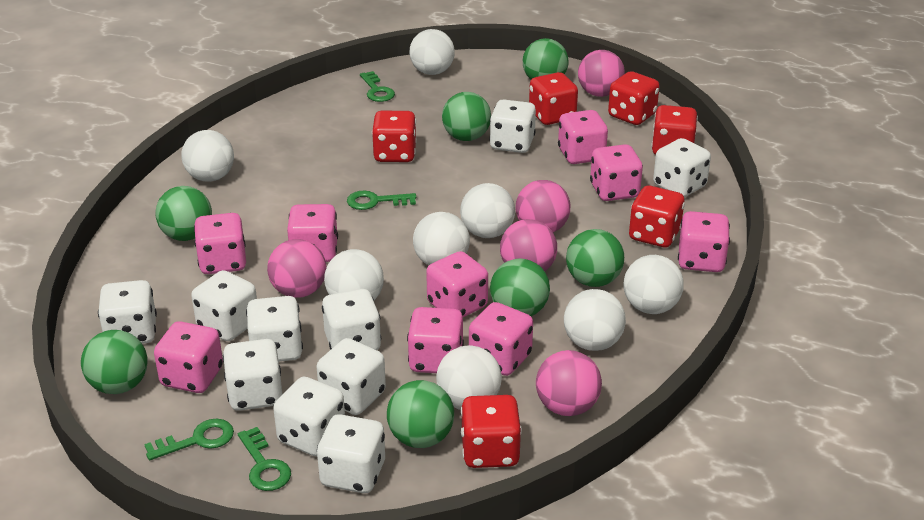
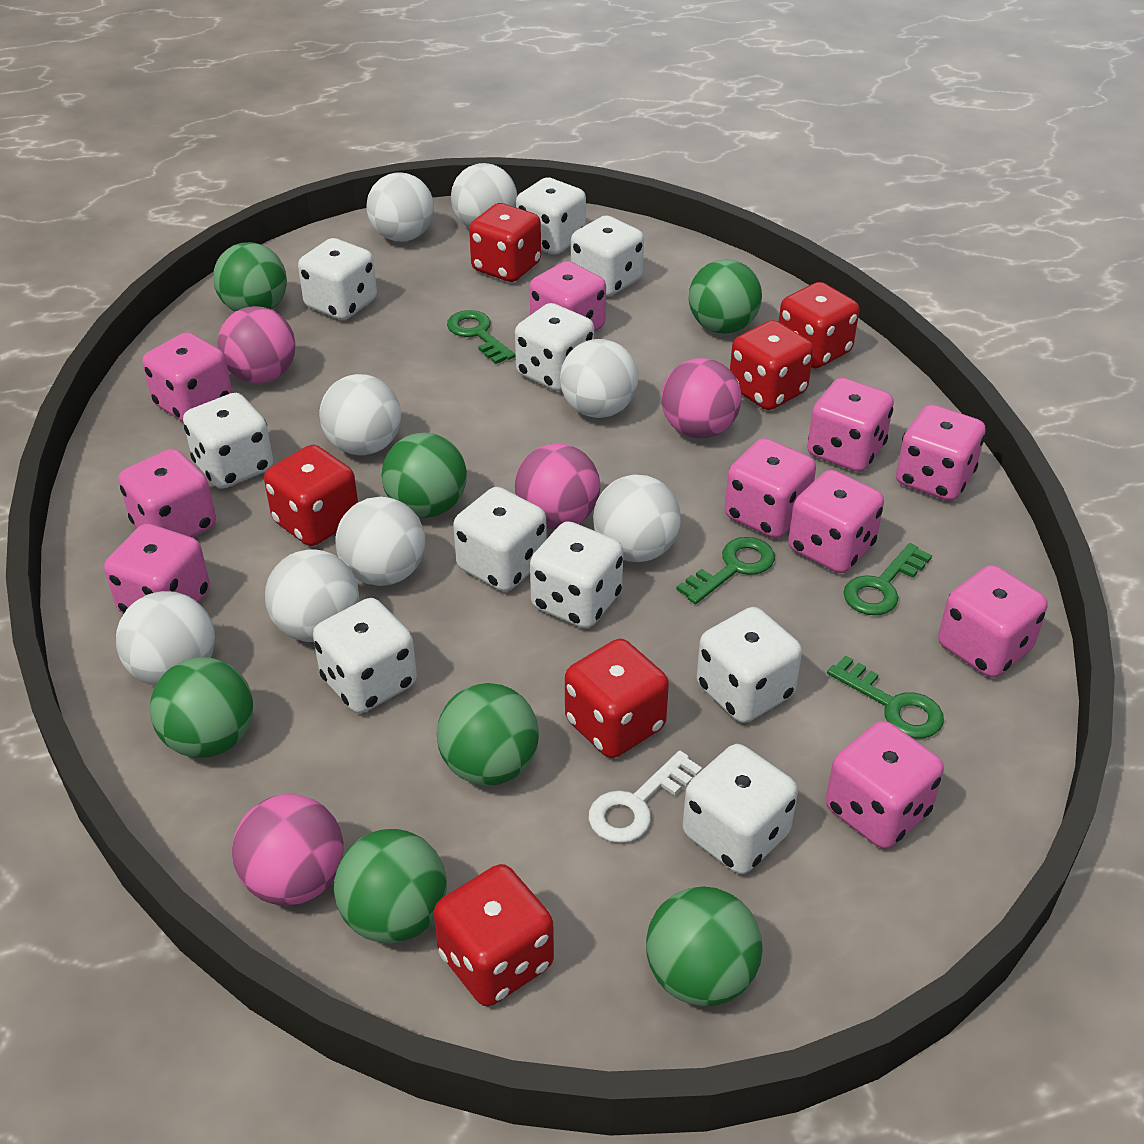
pink ball: [267,239,326,298] [500,219,557,271] [516,180,570,232] [536,350,602,416] [578,50,625,97] = 5 -> [217,306,296,383] [232,794,344,906] [515,444,600,529] [661,358,741,438] = 4
pink dice: [154,321,223,393] [194,213,246,274] [287,204,338,262] [407,307,464,373] [426,251,488,317] [469,302,533,376] [558,110,608,164] [590,144,643,201] [678,211,730,272] = 9 -> [104,524,210,614] [119,449,216,537] [142,332,232,422] [530,261,606,332] [725,438,816,538] [788,470,884,573] [807,378,894,472] [826,721,944,849] [896,404,985,501] [938,565,1048,678] = 10
white key: none = 0 -> [589,751,702,843] = 1

